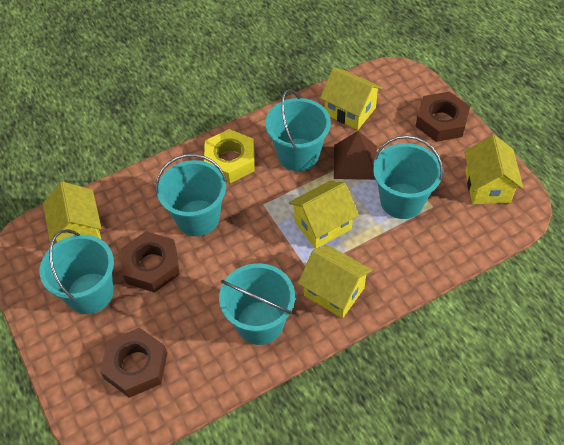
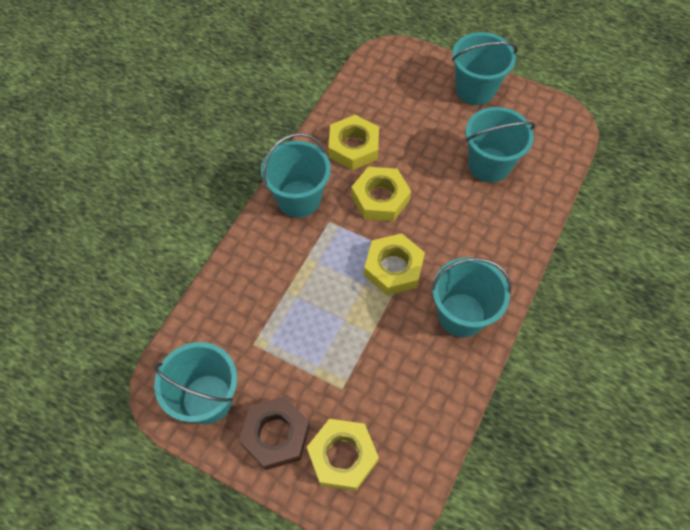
brown nut: [100,328,167,398] [121,231,180,292] [415,92,470,142] = 3 -> [239,396,310,470] = 1
brown pyramid: [334,131,377,180] = 1 -> none = 0
yellow house: [43,182,102,243] [289,181,359,249] [298,245,372,318] [320,67,383,130] [464,135,523,204] = 5 -> none = 0
yellow nut: [204,129,255,183] = 1 -> [307,419,379,491] [328,115,379,170] [351,167,411,221] [364,233,425,295] = 4

